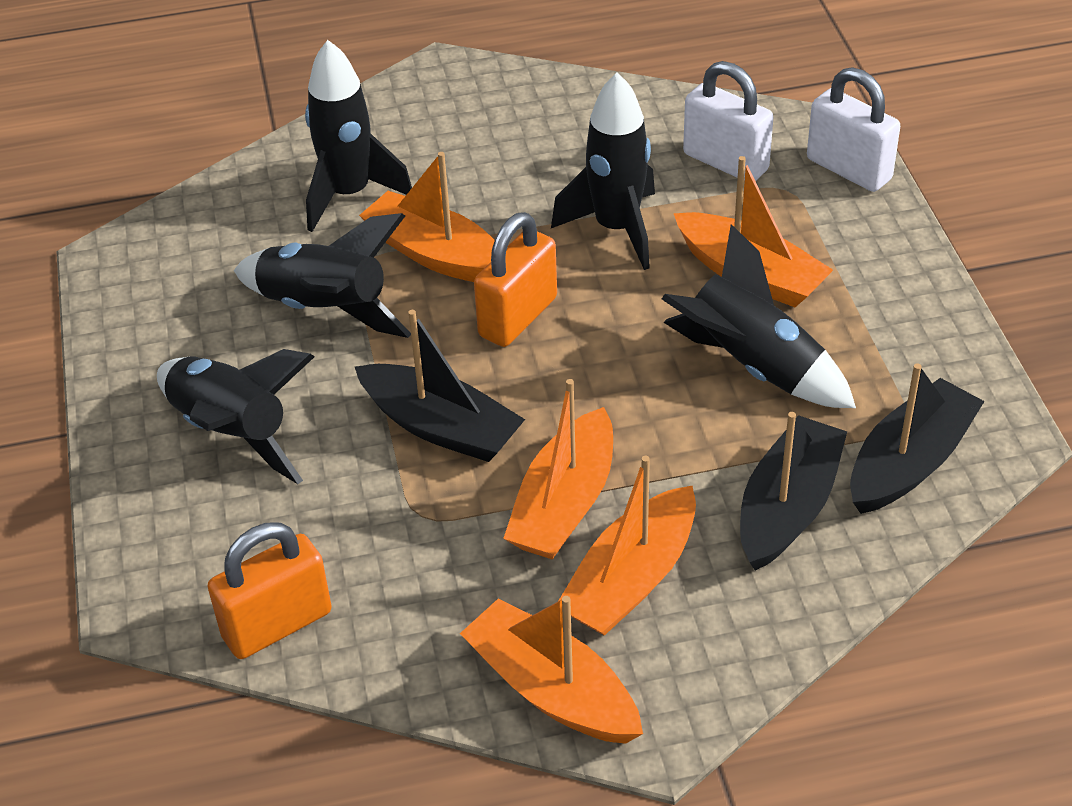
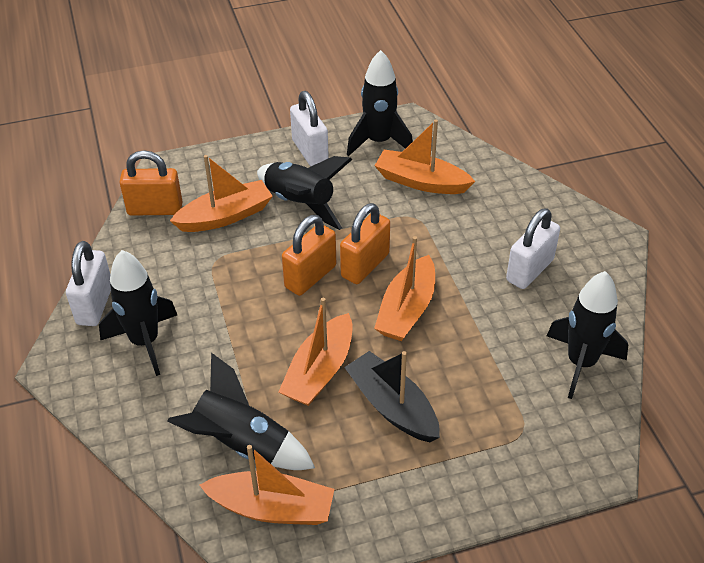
black boat: [355,310,525,462] [740,412,847,570] [850,363,985,514] = 3 -> [344,351,440,442] = 1
orange padlock: [207,522,332,659] [474,212,557,347] = 2 -> [119,150,183,216] [282,215,336,296] [340,203,390,284] = 3
white padlock: [683,61,773,181] [807,67,900,192] = 2 -> [66,241,111,326] [290,91,329,166] [506,208,560,289] = 3

